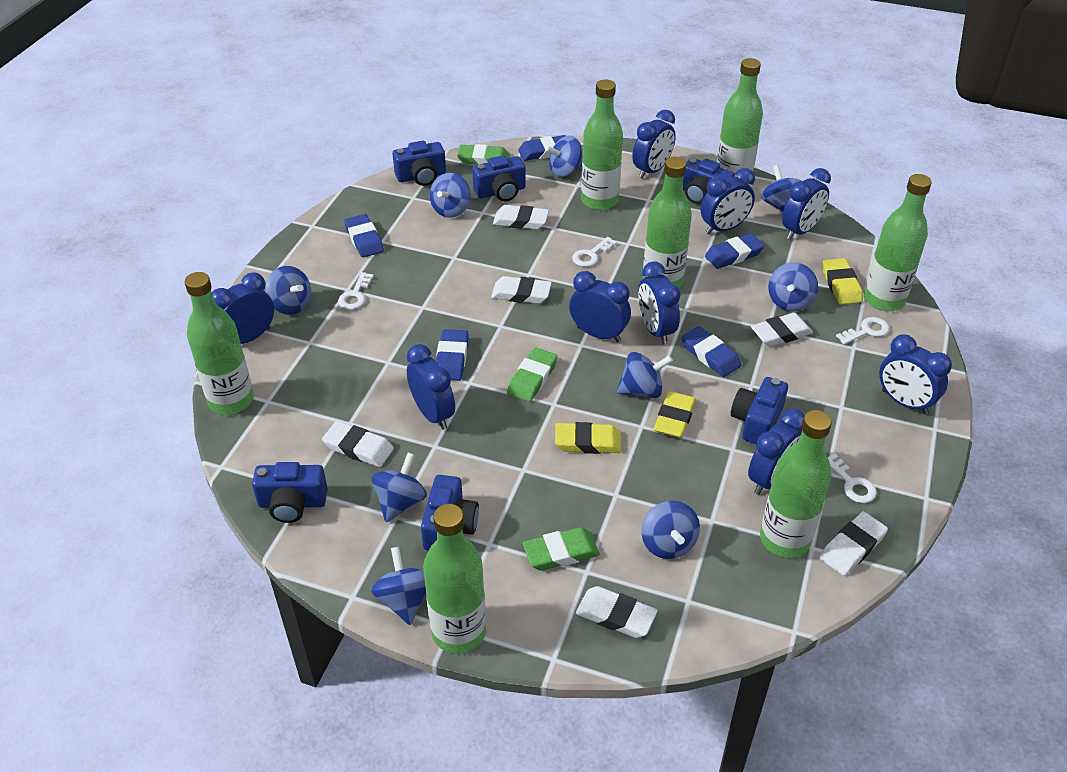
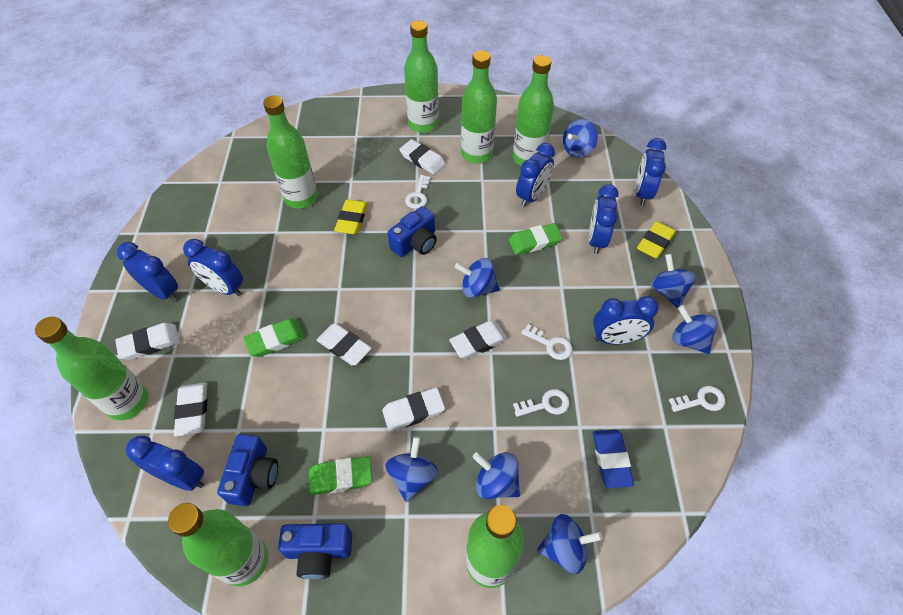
blue camera: [252,462,328,523] [393,141,446,186] [421,475,479,551] [472,155,526,201] [683,158,735,204] [731,377,788,444] = 6 -> [217,434,278,506] [278,523,352,579] [388,206,437,257] = 3
blue clock: [212,272,274,344] [407,344,455,430] [569,271,631,342] [633,110,676,179] [638,261,680,344] [701,168,755,235] [748,409,804,495] [782,168,831,240] [879,334,952,415] = 9 -> [117,242,178,301] [126,436,204,491] [183,239,243,296] [516,143,555,207] [589,184,619,254] [593,296,659,344] [636,138,666,206] = 7
blue eraser: [344,214,384,258] [436,329,469,381] [518,135,566,161] [682,326,741,377] [705,233,764,269] = 5 -> [593,429,634,488] = 1
blue spinning top: [265,266,311,315] [371,547,426,625] [372,453,427,522] [430,173,471,218] [545,136,583,177] [617,352,673,398] [642,501,700,559] [761,165,802,213] [768,262,818,311] = 9 -> [385,436,438,502] [455,258,500,298] [473,452,520,499] [537,514,602,574] [563,119,598,158] [650,254,697,308] [672,305,718,354] = 7
yellow eraser: [555,422,621,454] [654,391,696,438] [822,258,863,305] = 3 -> [334,199,368,234] [637,221,676,259] = 2

